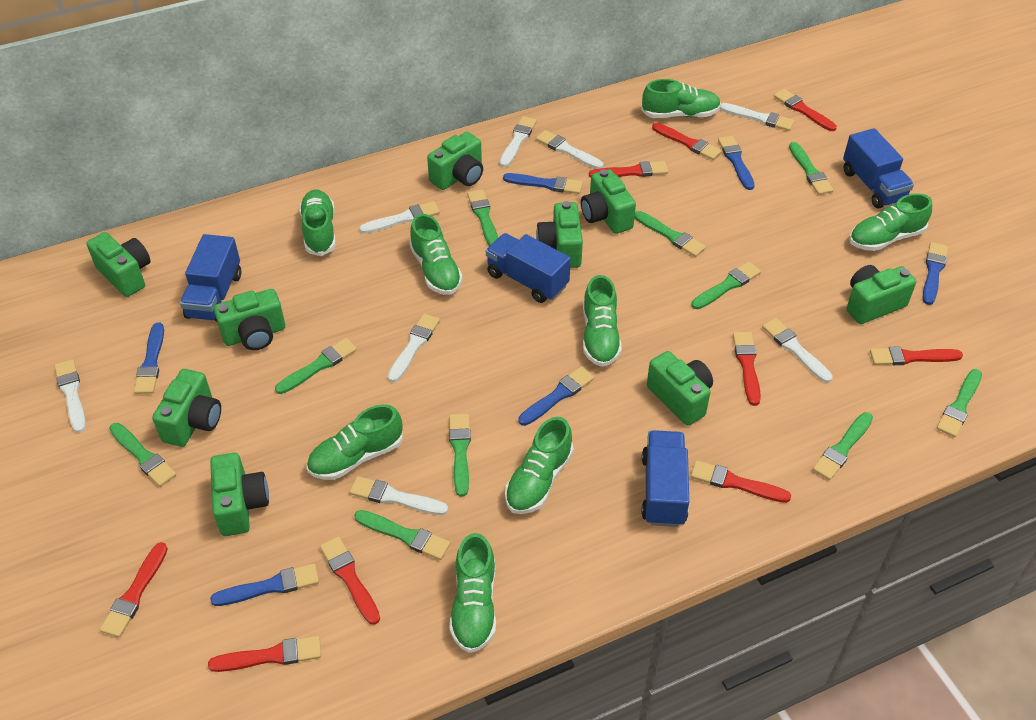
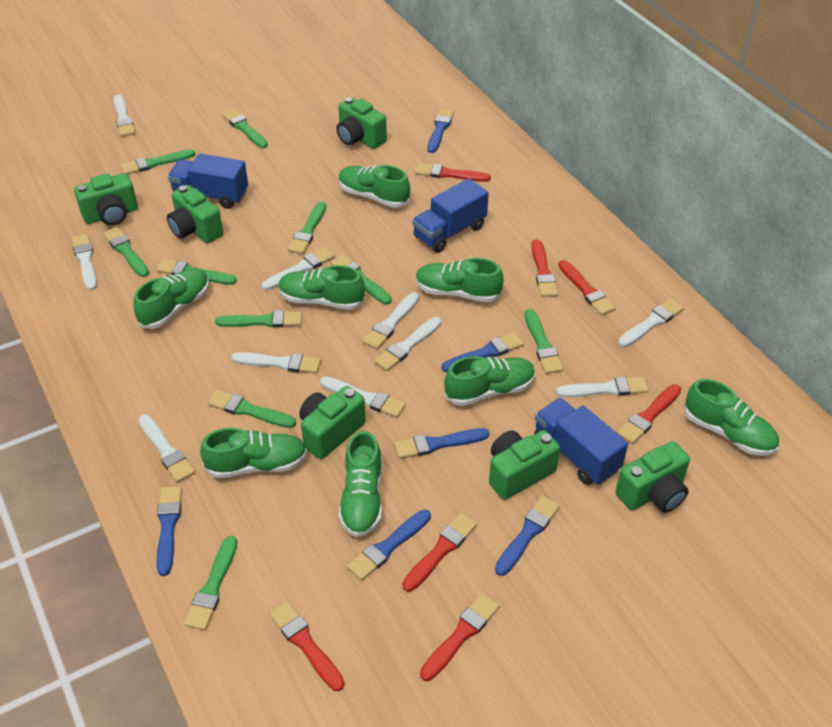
blue truck: [180,234,241,321] [486,233,571,303] [642,430,689,527] [843,128,914,208] = 4 -> [168,154,248,209] [412,178,489,252] [534,398,628,485] = 3
green camera: [87,232,151,297] [152,369,221,447] [210,453,269,536] [214,289,285,350] [427,132,483,190] [536,201,583,268] [581,169,636,234] [647,351,713,426] [847,265,917,324] = 9 -> [74,173,138,225] [167,185,223,243] [299,386,366,459] [336,97,387,149] [489,430,560,500] [616,441,690,513] = 6
red brush: [100,542,168,637] [208,636,321,672] [320,536,380,625] [589,161,668,178] [652,123,722,160] [691,460,791,503] [733,332,761,406] [774,89,837,131] [870,346,963,365] = 9 -> [269,601,345,691] [402,513,477,592] [416,163,491,182] [420,593,499,681] [531,239,558,297] [558,260,616,315] [617,384,681,444] = 7
white brush: [54,359,86,433] [349,476,448,515] [359,201,440,234] [388,314,440,382] [500,116,537,167] [536,130,603,169] [720,103,794,131] [762,318,833,383] = 8 -> [72,234,97,290] [114,95,135,137] [138,414,195,482] [231,352,321,373] [261,247,335,290] [320,376,406,418] [363,292,419,349] [374,317,441,371] [556,377,648,397] [618,298,684,347] = 10

